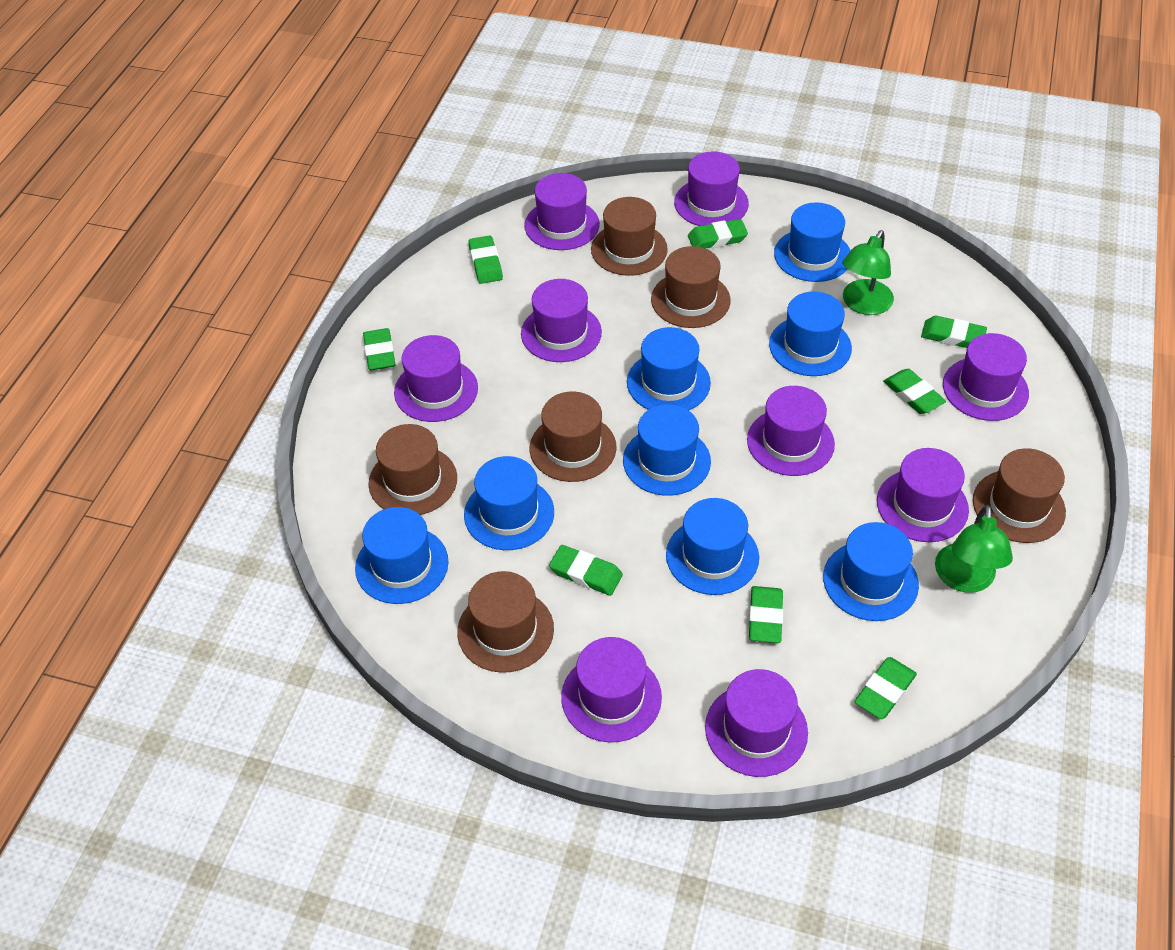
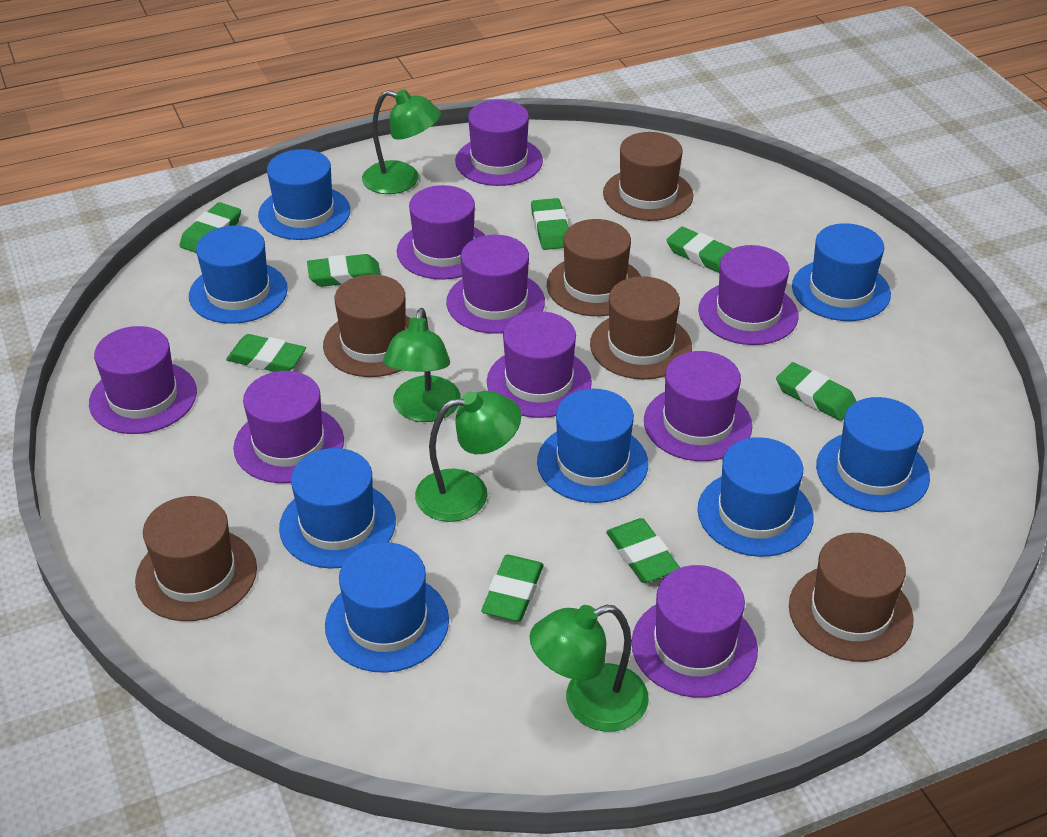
green lamp: [842,230,894,315] [935,505,1013,593] = 2 -> [362,89,441,194] [383,308,461,422] [415,391,521,522] [529,605,649,732] = 4

